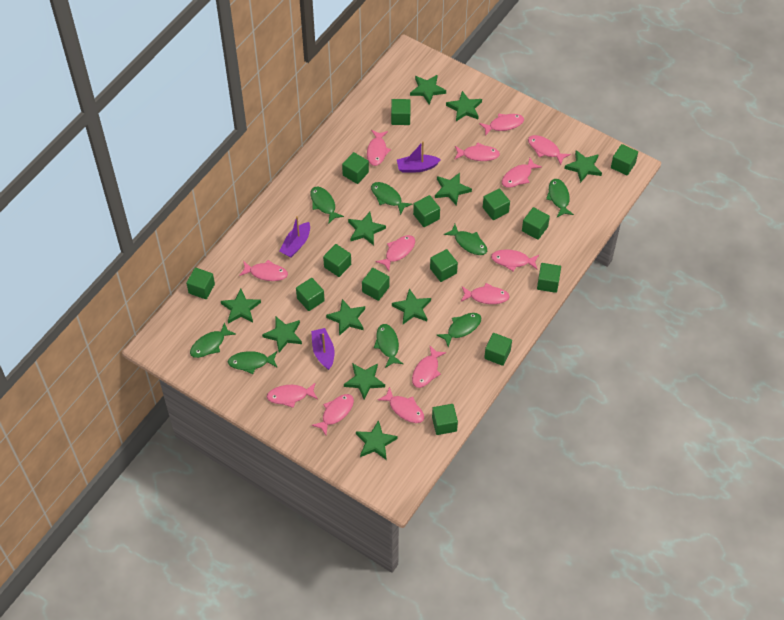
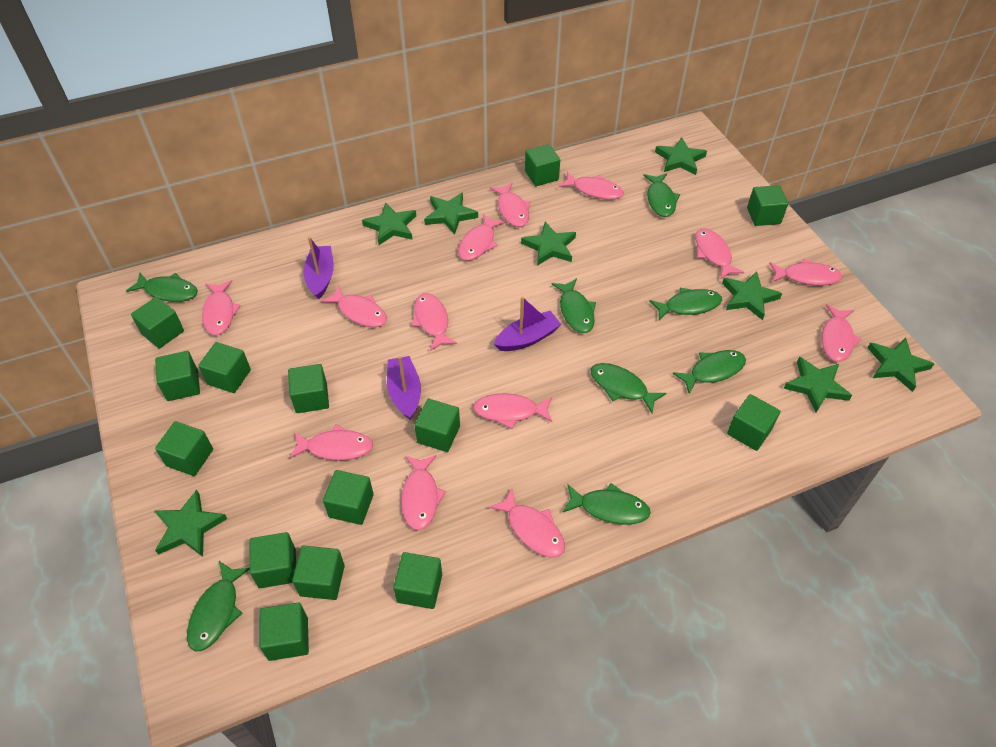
green star: [221,289,261,324] [262,316,302,353] [326,299,365,336] [344,363,385,400] [348,212,386,245] [356,420,398,460] [392,289,431,324] [410,75,446,104] [435,173,472,206] [446,91,482,121] [564,150,602,183] = 11 -> [155,490,227,557] [362,202,416,245] [424,192,478,235] [521,222,576,266] [655,137,707,175] [722,271,782,320] [783,357,852,413] [868,338,934,392] = 8

